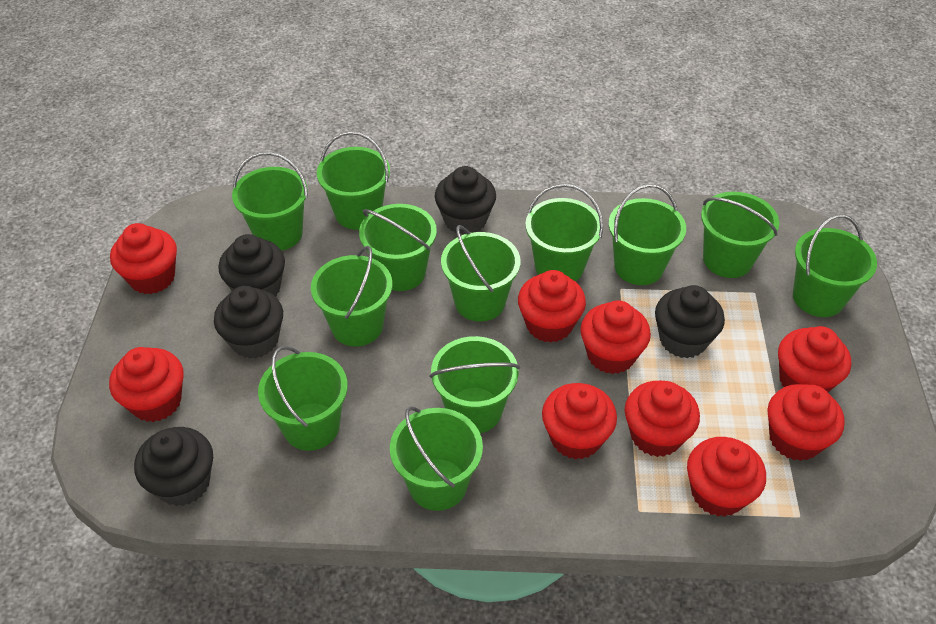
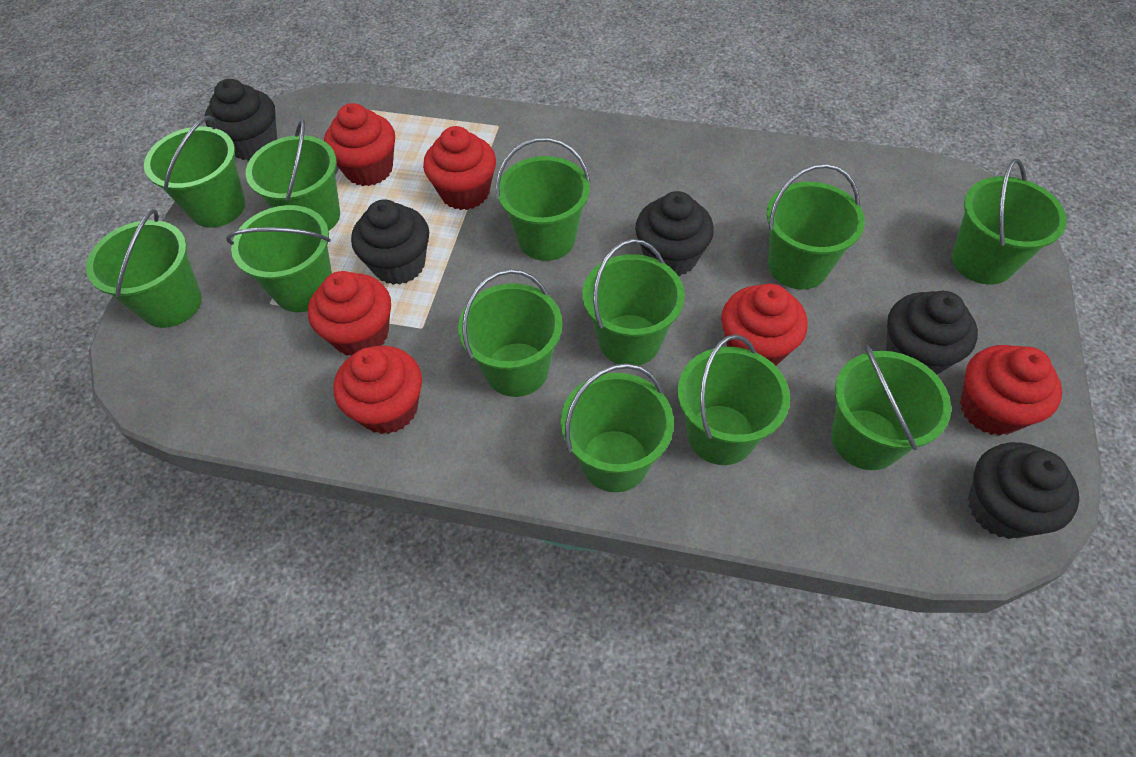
red cupcake: [109,347,184,422] [110,223,177,294] [518,270,586,343] [542,383,617,460] [580,300,651,374] [625,381,700,457] [687,437,766,517] [767,384,845,461] [778,326,851,392] = 9 -> [308,271,391,356] [324,103,395,186] [334,346,422,434] [423,126,496,210] [721,283,808,366] [960,345,1062,436] = 6

